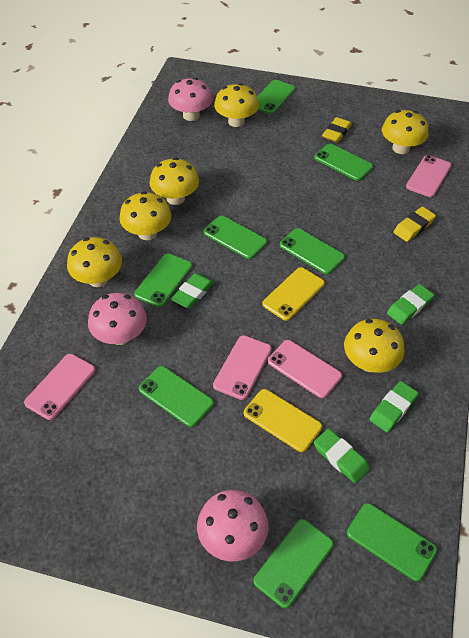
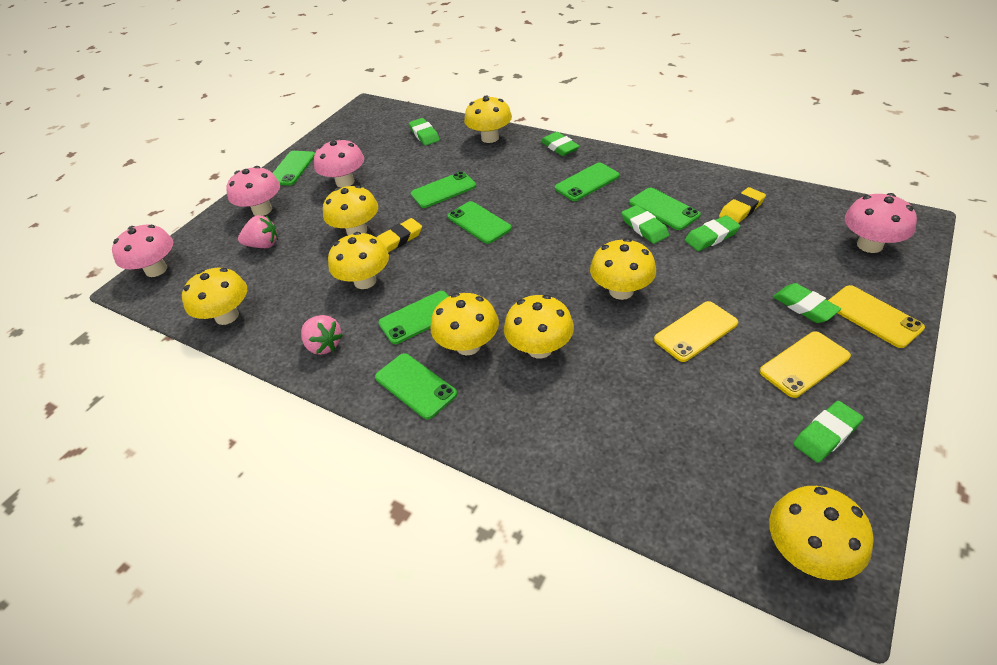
green eraser: [171,273,214,309] [314,429,370,483] [369,381,418,432] [387,284,434,325] = 4 -> [409,118,440,146] [541,132,580,156] [621,205,669,244] [685,215,741,251] [773,283,841,323] [793,401,863,463] = 6
green phone: [134,254,192,307] [139,366,214,427] [203,215,267,259] [253,519,334,608] [257,80,295,114] [280,228,345,274] [314,144,373,181] [347,503,437,582] = 8 -> [273,151,315,186] [375,353,457,419] [378,291,449,344] [411,171,476,208] [448,201,512,244] [555,162,620,201] [629,188,701,230] = 7
pink mushroom: [88,293,147,345] [168,78,212,121] [197,490,269,561] = 3 -> [112,225,173,277] [226,166,280,216] [314,138,364,188] [845,193,917,253] = 4
pink phone: [24,354,95,420] [213,335,272,400] [268,340,342,398] [406,155,451,197] = 4 -> none = 0
pink strawberry: none = 0 -> [238,215,278,248] [301,315,343,355] = 2
yellow mushroom: [67,237,122,287] [119,191,171,240] [150,158,199,205] [214,83,259,127] [344,319,405,373] [382,110,429,154] = 6 -> [182,268,247,325] [323,185,378,235] [328,232,389,289] [431,293,499,356] [464,95,512,143] [504,295,574,359] [590,238,656,300] [769,486,874,580] = 8
yellow phone: [244,389,322,452] [262,267,325,321] = 2 -> [654,301,738,362] [760,331,851,398] [828,285,925,348] = 3

